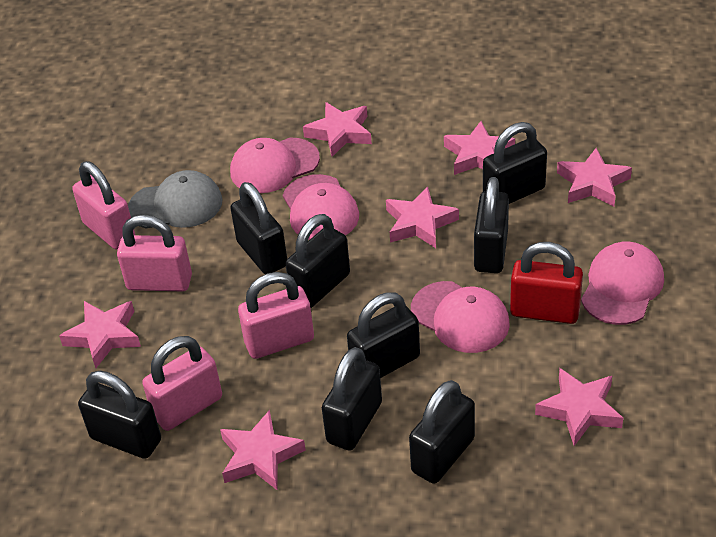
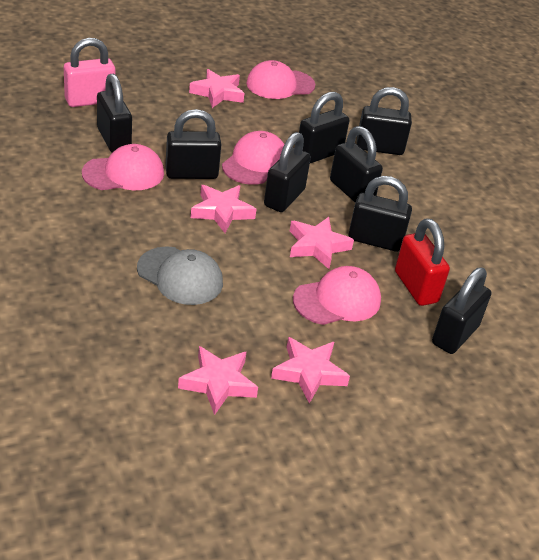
pink padlock: [72,161,135,250] [117,215,192,291] [142,336,222,431] [238,272,314,359] = 4 -> [64,38,115,107] = 1
pink star: [59,301,141,368] [220,410,306,490] [303,102,372,157] [386,186,459,248] [444,121,515,175] [535,368,623,446] [557,148,632,207] = 7 -> [178,346,258,415] [189,69,244,108] [191,185,257,233] [271,337,350,404] [290,217,354,269] = 5

